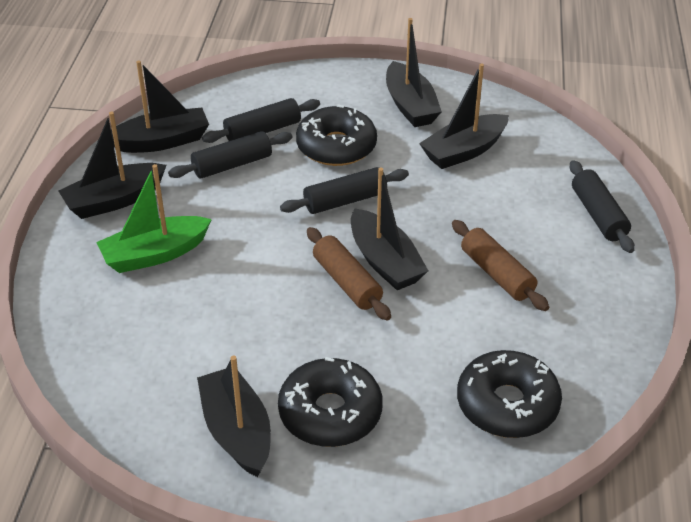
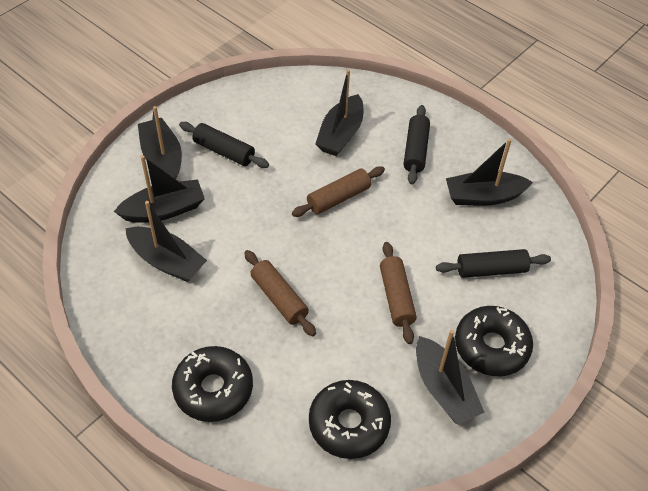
black rolling pin: [168,131,292,178] [202,98,320,143] [280,167,409,214] [570,160,635,253] = 4 -> [179,122,269,168] [403,105,430,184] [436,249,551,278] = 3
brown rolling pin: [307,227,391,321] [452,220,549,311] = 2 -> [244,250,316,336] [292,166,385,217] [380,242,417,344] = 3
green boat: [96,164,212,273] = 1 -> none = 0

